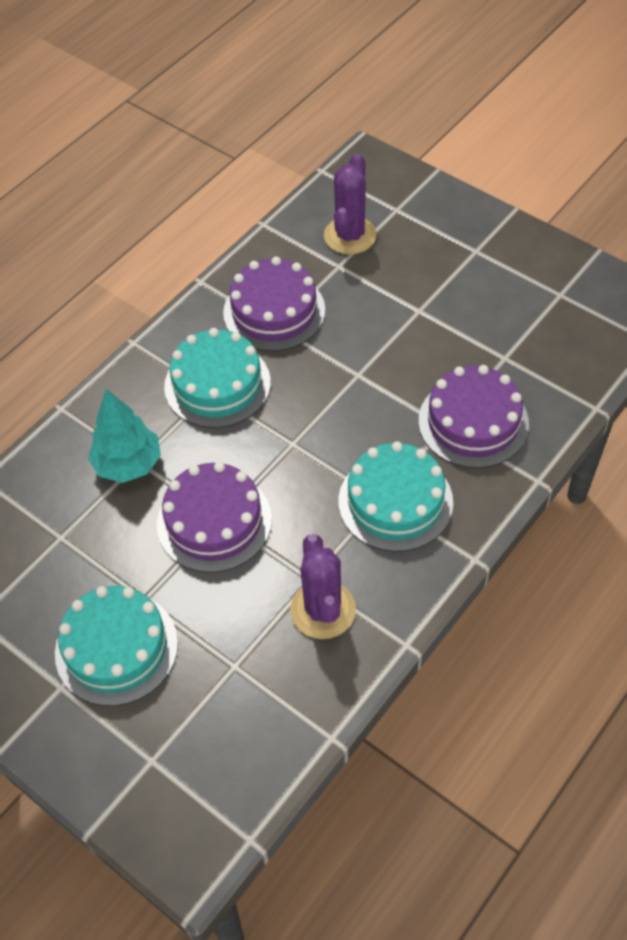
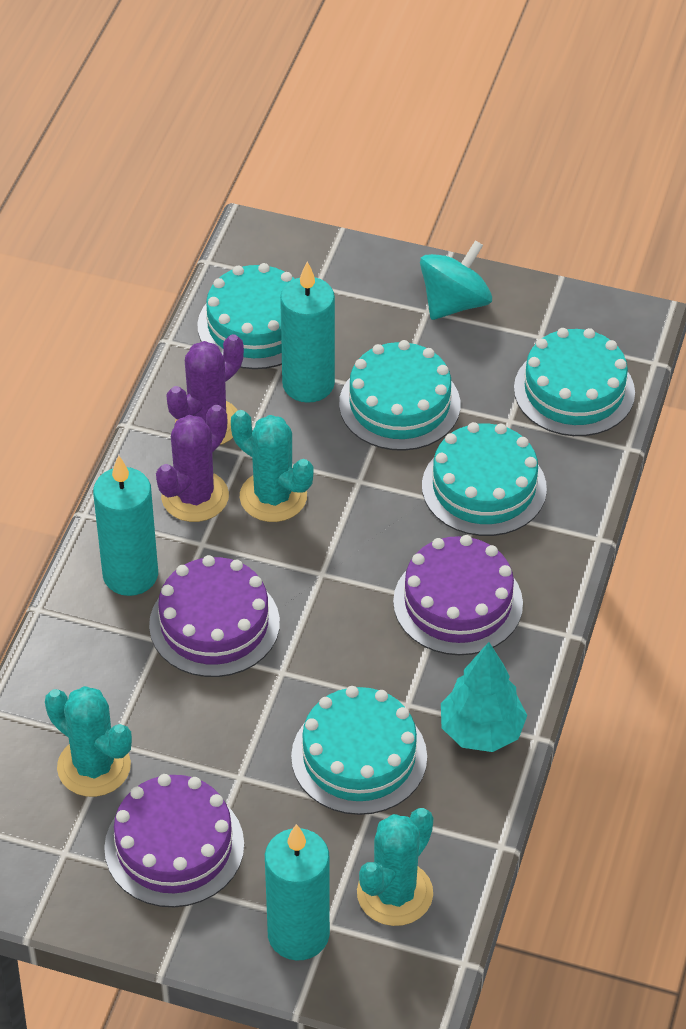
turquoise cactus: none = 0 -> [45,686,132,797] [231,410,313,522] [357,808,433,926] = 3
turquoise cake: [55,586,178,706] [164,328,271,428] [338,442,453,552] = 3 -> [197,263,294,369] [291,686,427,815] [339,340,460,451] [422,422,547,536] [514,328,635,436] = 5
turquoise candle: none = 0 -> [93,455,158,596] [265,824,330,961] [280,262,335,403] = 3
turquoise spinning top: none = 0 -> [420,240,492,320] = 1

